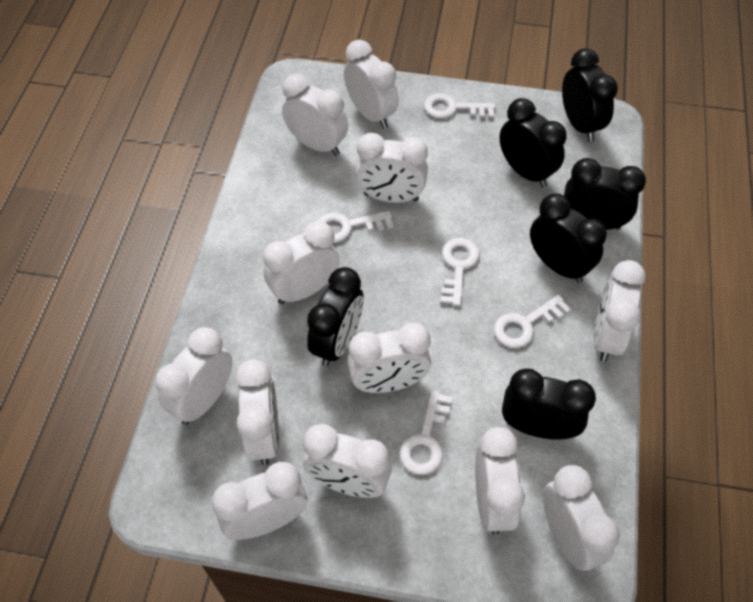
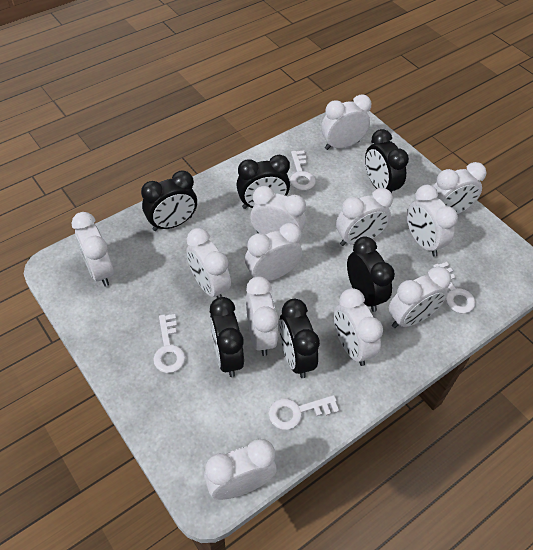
white key: [317,211,393,243] [399,391,452,475] [424,93,495,119] [440,238,480,306] [494,295,571,348] = 5 -> [153,314,186,373] [268,395,339,430] [290,151,316,191] [433,262,475,314] = 4

